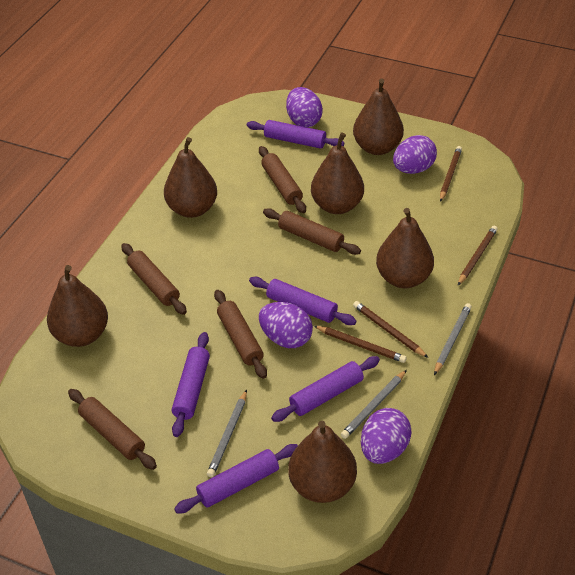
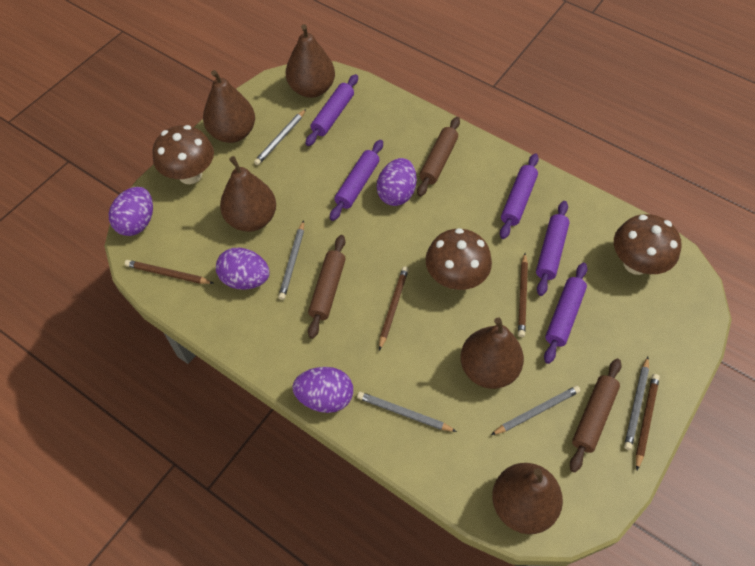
brown mushroom: none = 0 -> [152,125,214,184] [426,228,492,290] [614,214,681,275] = 3
brown pear: [47,265,108,347] [164,137,217,218] [288,421,357,503] [311,132,364,214] [353,78,404,155] [376,208,434,288] = 6 -> [203,70,255,143] [220,156,276,232] [286,24,335,98] [460,317,524,389] [492,463,563,534] = 5
brown rolling pin: [68,389,157,470] [121,243,187,315] [214,290,267,379] [259,146,306,213] [263,208,361,255] = 5 -> [308,235,346,339] [417,117,460,197] [570,359,622,472] = 3
grey pencil: [207,390,247,477] [341,370,407,439] [434,303,472,375] = 3 -> [254,109,306,165] [278,220,304,300] [357,392,457,432] [491,386,581,435] [624,357,649,450] = 5

